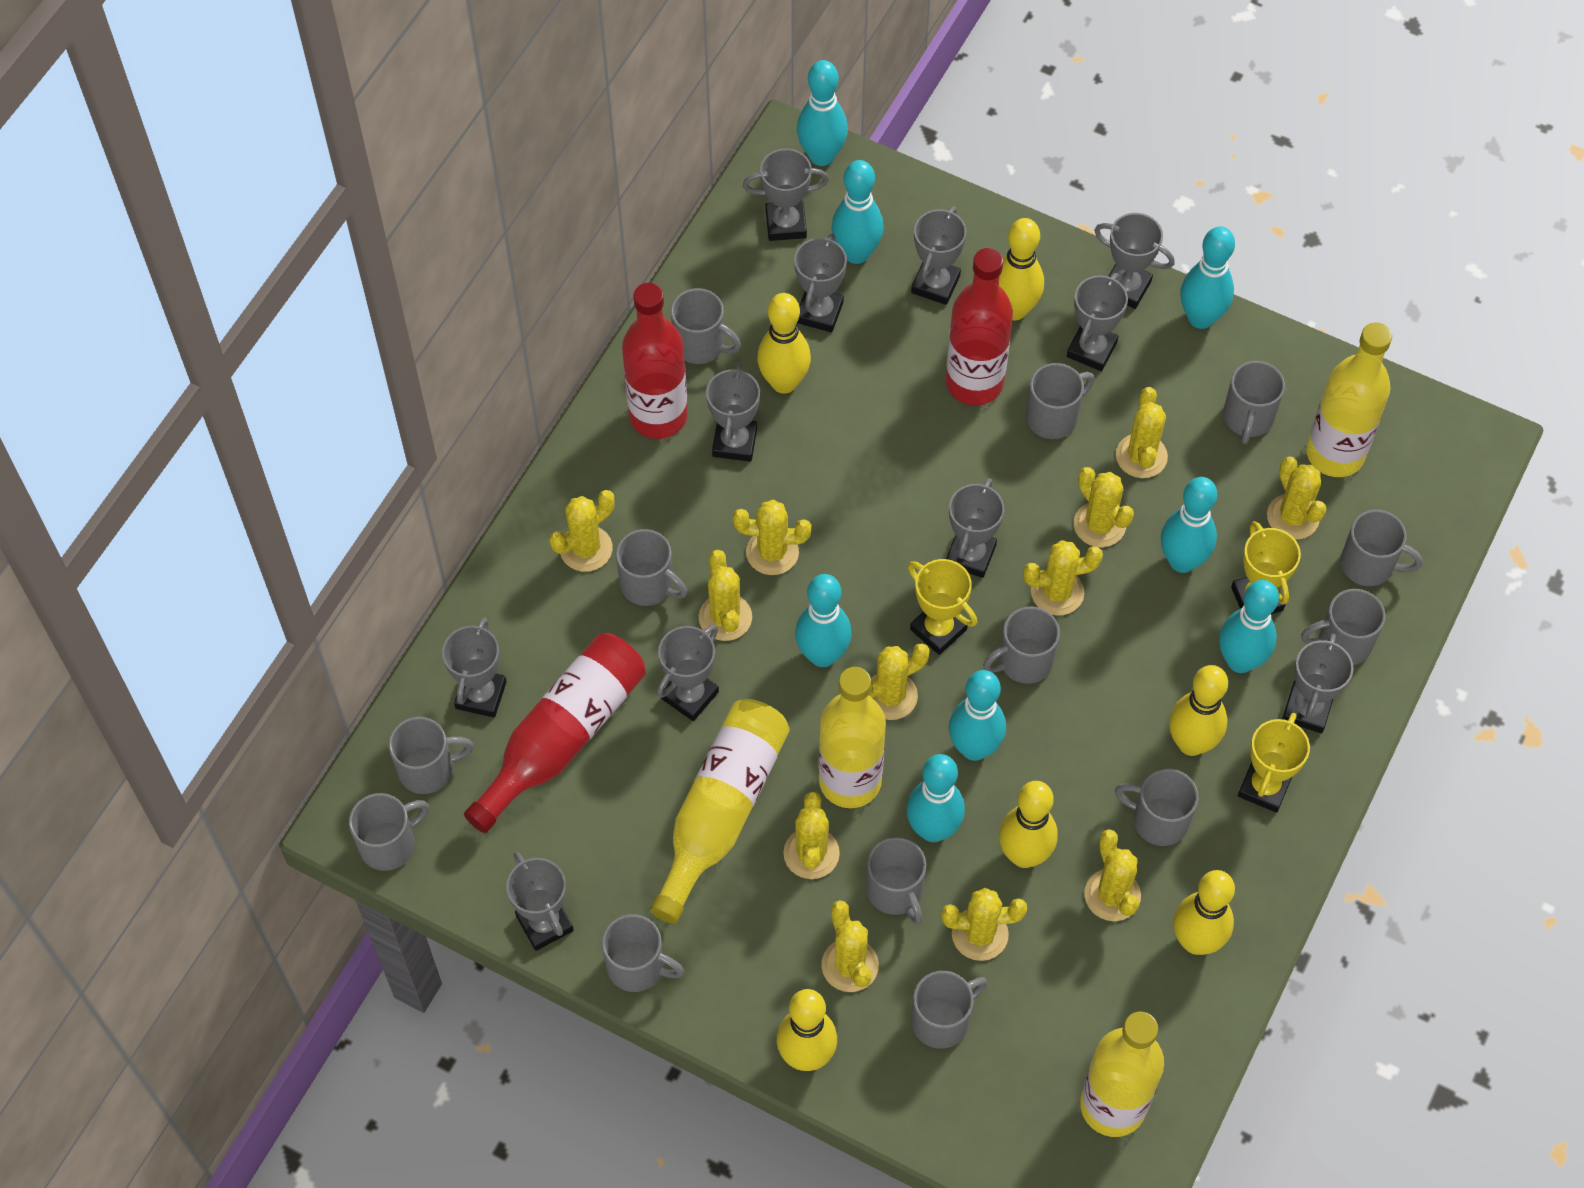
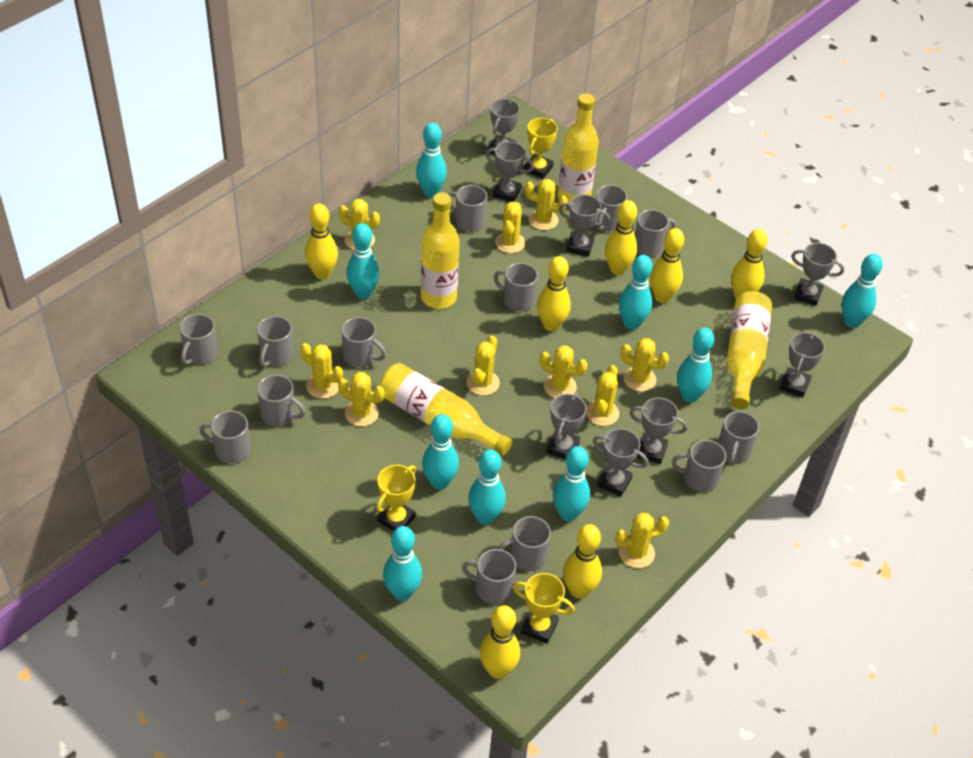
grey trophy: [442,617,507,717] [506,852,574,951] [657,625,719,721] [706,363,760,462] [743,149,829,241] [794,234,847,332] [911,206,966,305] [946,478,1004,578] [1067,273,1128,371] [1094,213,1175,309] [1282,633,1353,733] = 11 -> [485,141,534,202] [488,98,520,155] [547,393,587,459] [559,194,610,257] [592,428,648,497] [629,397,687,464] [779,332,825,398] [791,243,844,306] = 8
red bottle: [464,633,646,833] [622,283,688,439] [946,248,1013,405] = 3 -> none = 0
turquoise bowling pin: [795,574,852,667] [797,60,848,166] [831,160,884,264] [906,754,965,842] [949,670,1006,761] [1161,477,1217,573] [1180,226,1235,329] [1219,580,1279,673] = 8 -> [346,223,380,299] [383,526,422,601] [416,123,447,197] [422,414,459,490] [468,450,506,525] [553,446,590,521] [619,255,653,330] [677,328,714,403] [842,254,883,328] = 9
yellow bowling pin: [757,293,811,394] [777,989,837,1071] [999,218,1044,320] [999,781,1058,868] [1169,665,1228,756] [1173,870,1235,955] = 6 -> [305,204,338,280] [480,605,520,679] [537,256,571,332] [563,524,602,599] [605,200,637,275] [650,228,684,303] [731,229,768,299] = 7
yellow cactus: [549,490,614,572] [699,550,752,641] [733,500,811,575] [783,792,840,879] [822,900,879,992] [869,643,930,720] [941,888,1027,961] [1023,540,1103,616] [1074,467,1134,547] [1084,829,1141,921] [1116,387,1168,478] [1267,456,1326,540] = 12 -> [300,343,343,399] [338,372,385,426] [339,199,380,250] [466,335,500,395] [495,202,525,253] [525,179,568,230] [540,345,588,398] [586,365,619,426] [615,513,669,568] [621,338,669,392] = 10

